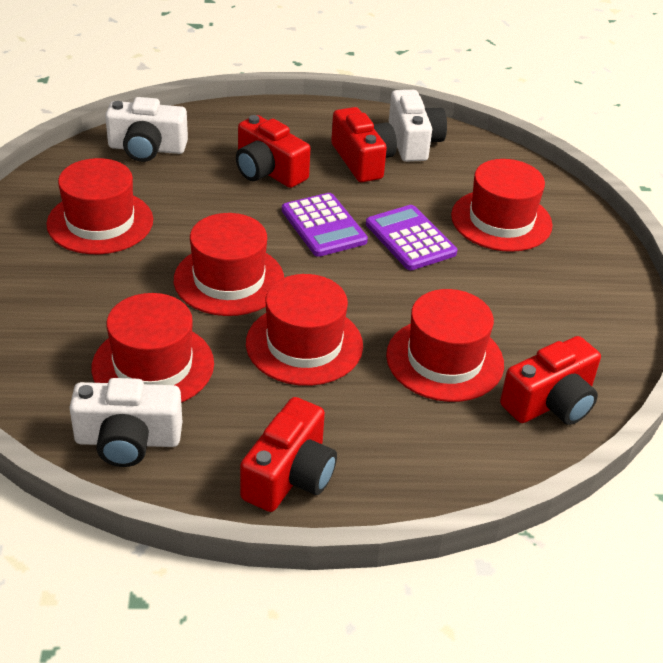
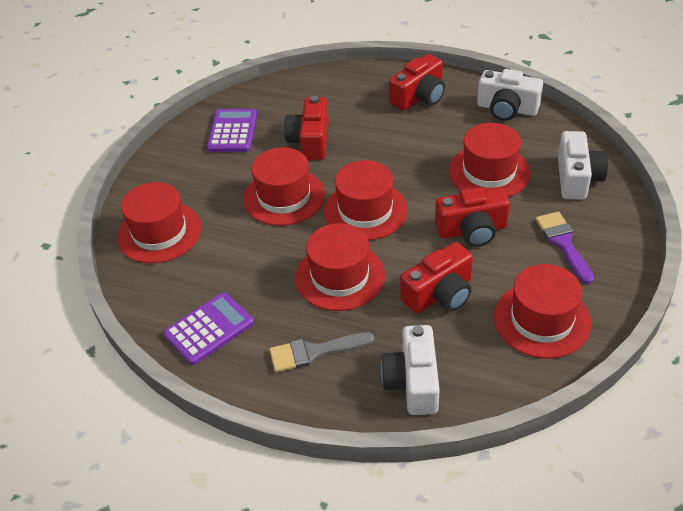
grey brush: none = 0 -> [269,332,374,372] = 1
purple brush: none = 0 -> [535,212,594,284] = 1

